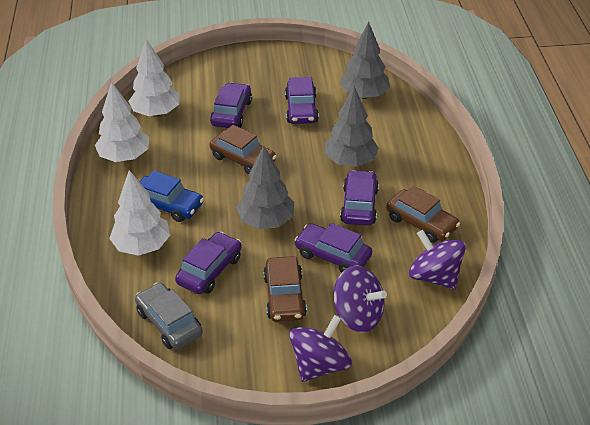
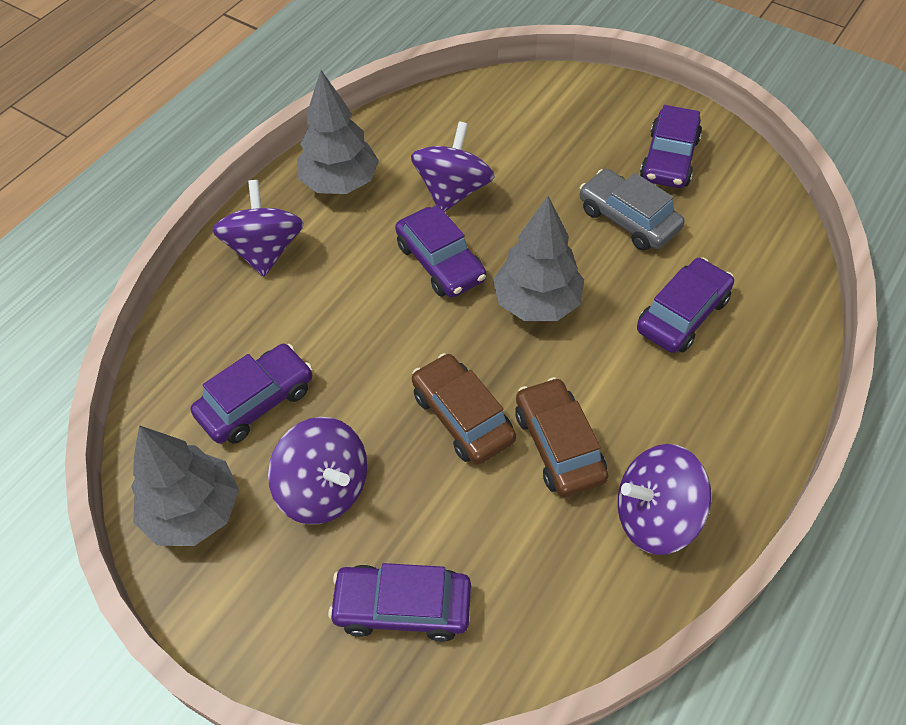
blue car: [140,170,204,222] = 1 -> none = 0
brown car: [209,125,277,175] [263,256,307,322] [386,186,460,243] = 3 -> [412,353,516,465] [515,377,608,497] = 2
purple spinning top: [289,315,352,382] [334,265,387,333] [409,230,466,289] = 3 -> [212,180,304,277] [268,417,367,524] [411,121,495,212] [618,444,711,555] = 4
white tree: [95,82,149,162] [109,170,170,256] [128,39,180,117] = 3 -> none = 0

